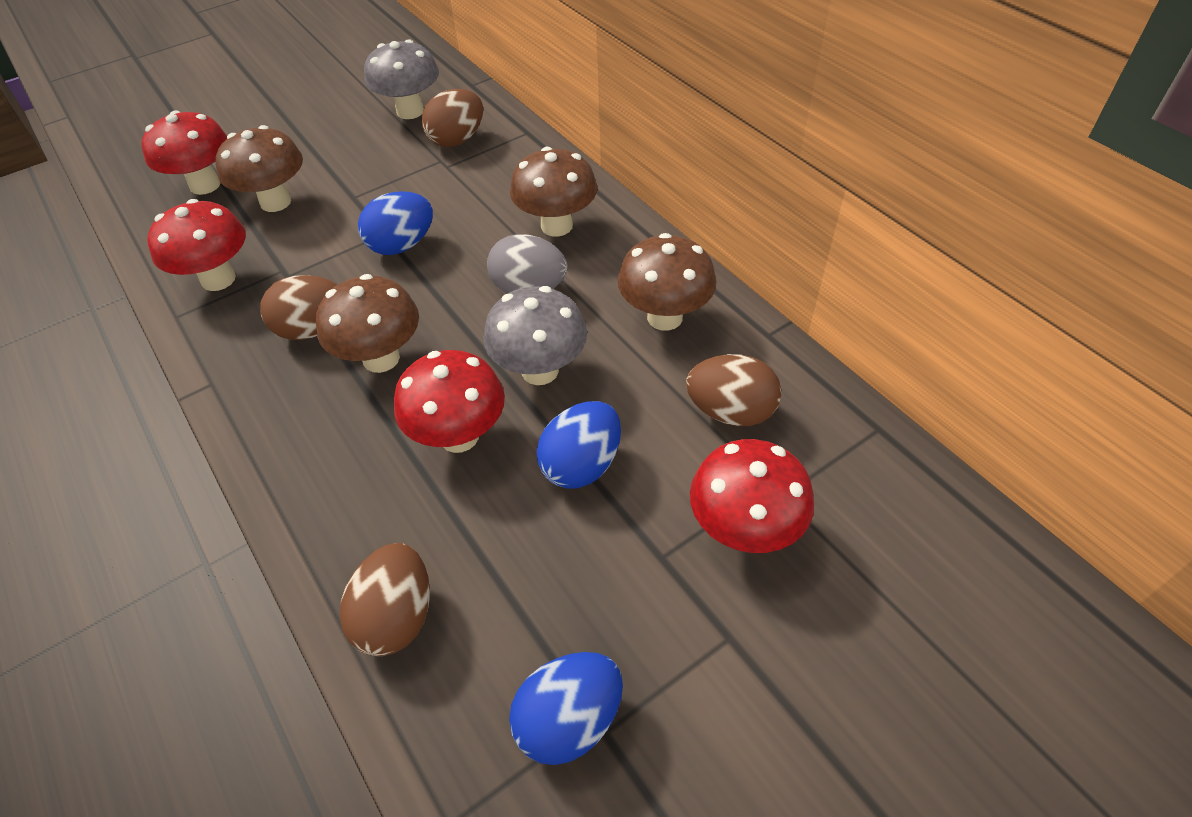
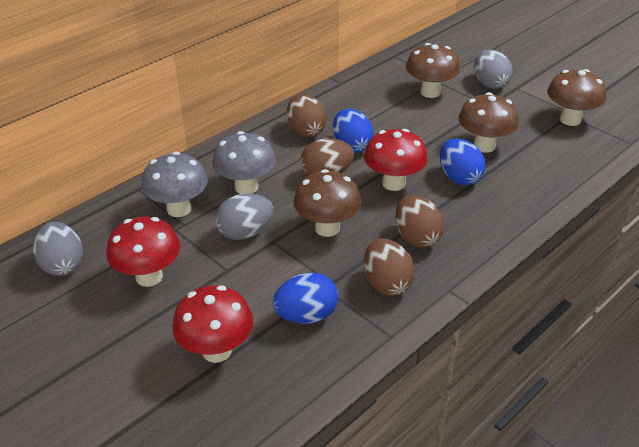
grey egg: [487,234,568,293] = 1 -> [33,222,83,276] [215,193,273,240] [474,50,512,89] = 3
red mushroom: [142,110,227,195] [147,199,246,291] [394,350,505,453] [690,439,814,553] = 4 -> [106,216,180,287] [172,285,253,363] [364,129,428,191] = 3

